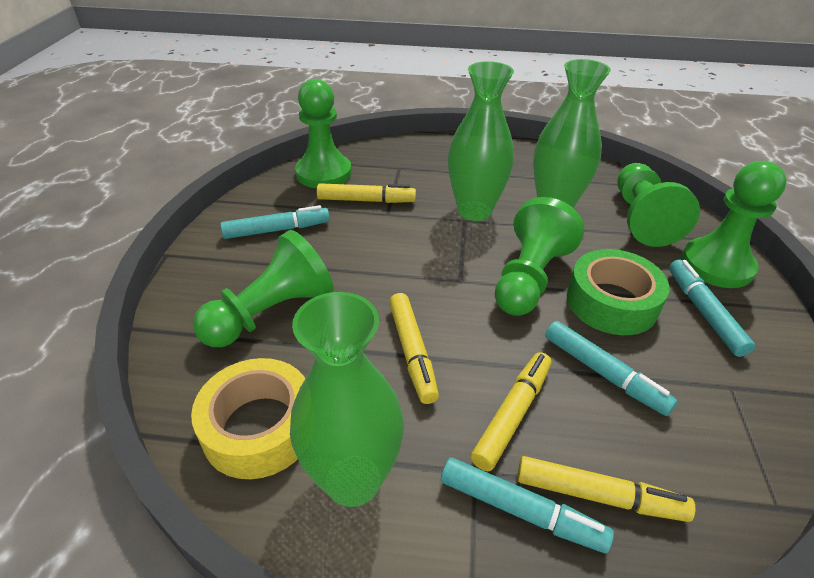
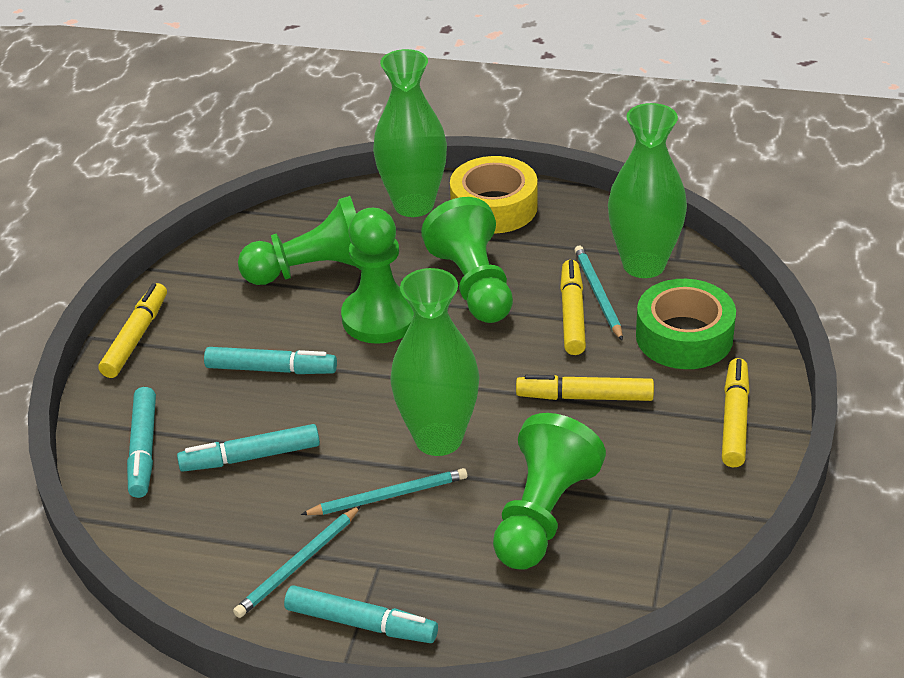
green pawn: [193,230,334,347] [295,79,352,188] [495,197,584,316] [617,163,700,247] [682,161,787,288] = 5 -> [238,196,361,285] [341,208,414,344] [421,197,513,323] [493,413,606,570] = 4
turquoise pencil: none = 0 -> [233,505,361,618] [300,468,468,515] [574,245,623,341] = 3

